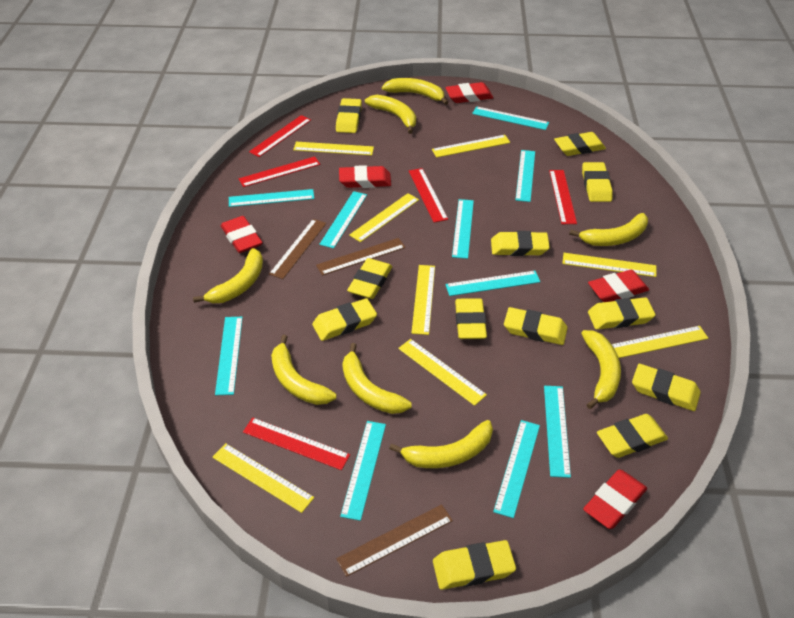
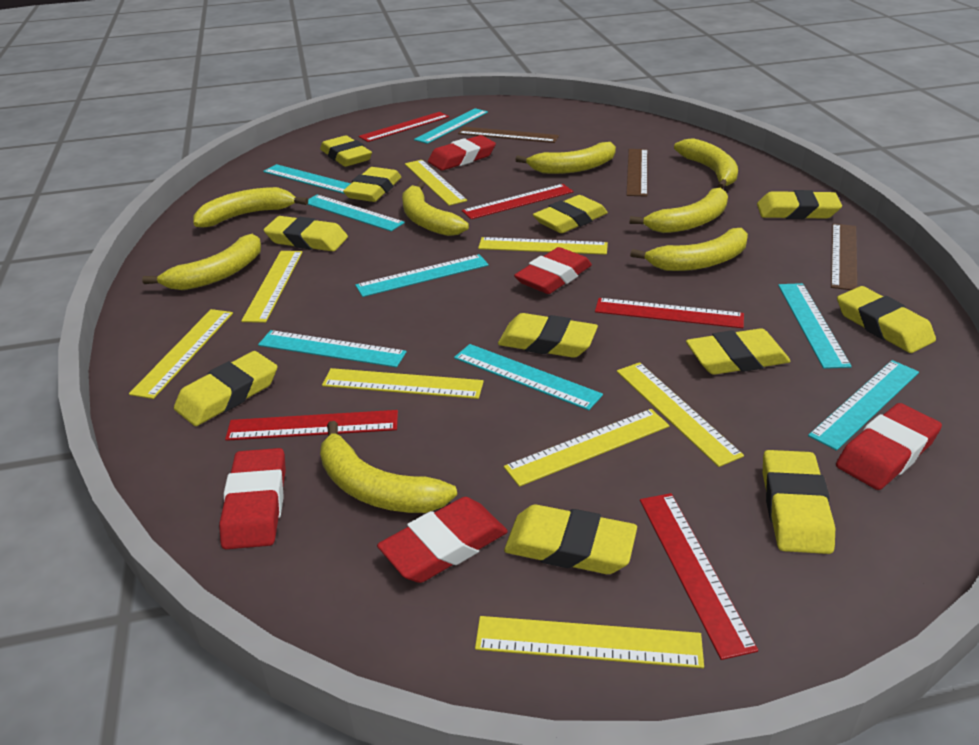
turquoise ruler: [215,317,243,395] [229,189,314,207] [319,191,367,249] [340,421,386,521] [445,271,540,296] [452,199,474,259] [472,106,549,130] [493,420,540,518] [515,150,535,202] [544,386,571,478] = 10 -> [258,330,407,367] [263,164,350,194] [307,194,405,231] [355,254,489,297] [414,108,488,144] [454,344,603,411] [778,283,852,369] [808,360,919,451] = 8
yellow eraser: [312,298,377,341] [336,98,362,133] [347,258,392,299] [433,540,516,590] [455,298,487,339] [491,231,550,256] [504,307,567,345] [554,132,606,156] [582,162,613,202] [588,297,656,330] [597,414,668,458] [632,364,701,411] = 12 -> [174,351,277,426] [264,216,348,251] [320,135,372,167] [343,167,401,202] [498,313,598,358] [504,505,637,574] [533,195,608,233] [686,328,791,375] [757,190,842,219] [763,450,835,554] [837,286,936,353] = 11

